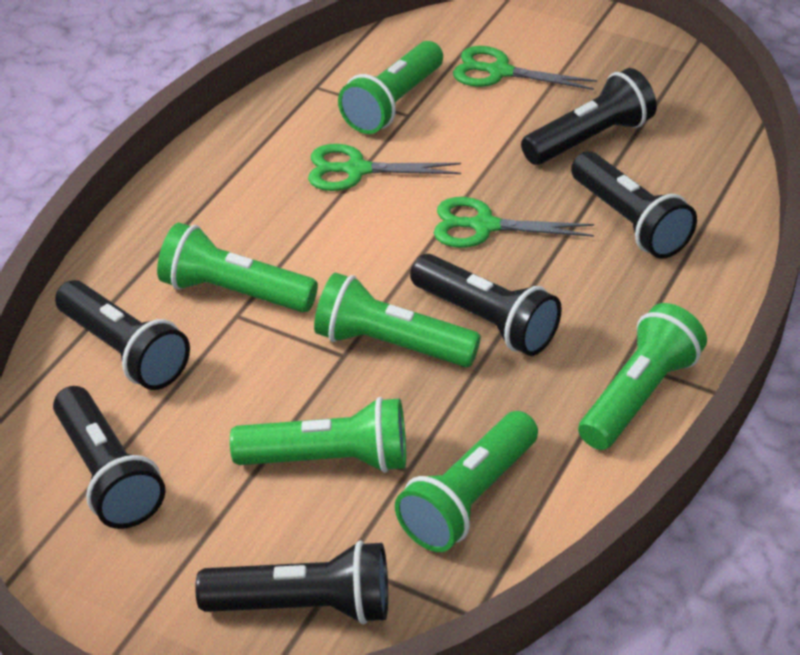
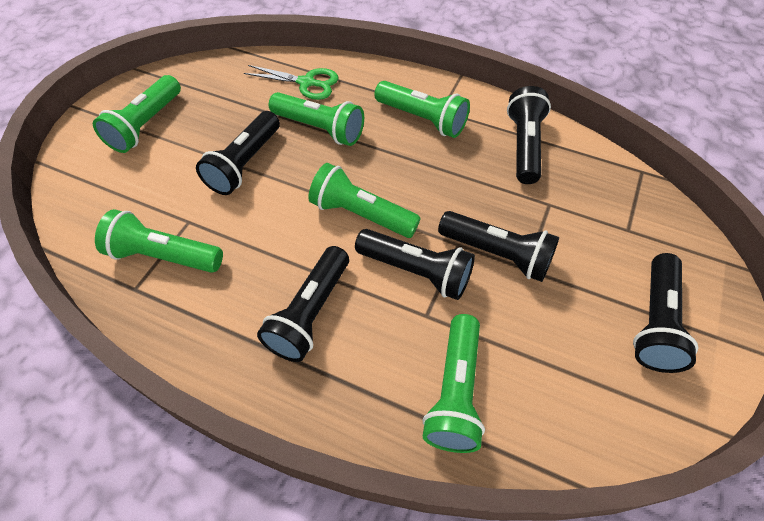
green scissors: [308,144,461,191] [434,197,594,248] [453,46,597,90] = 3 -> [244,65,339,100] = 1

